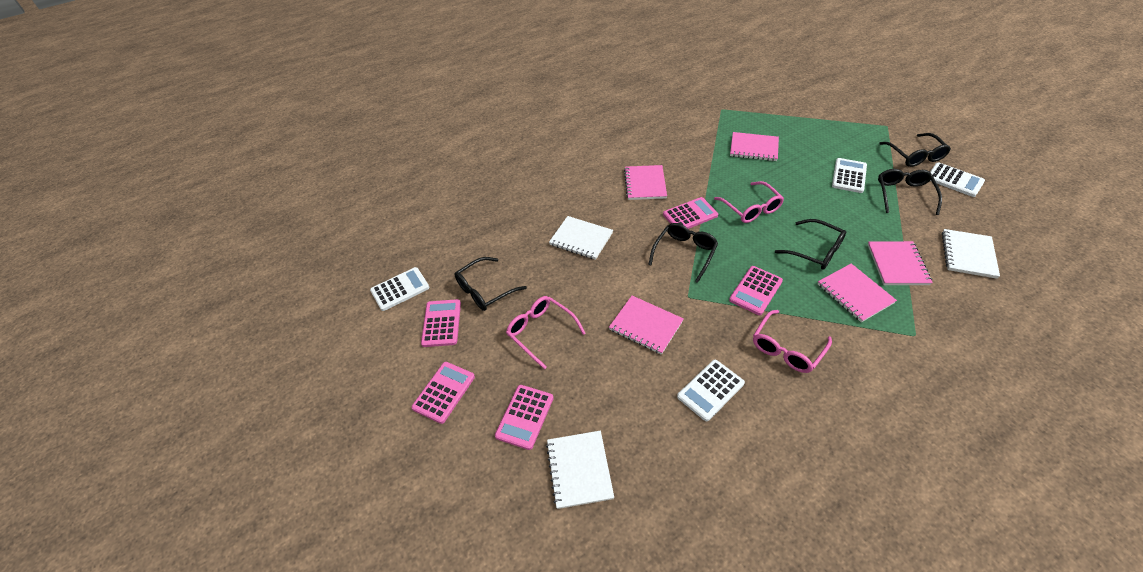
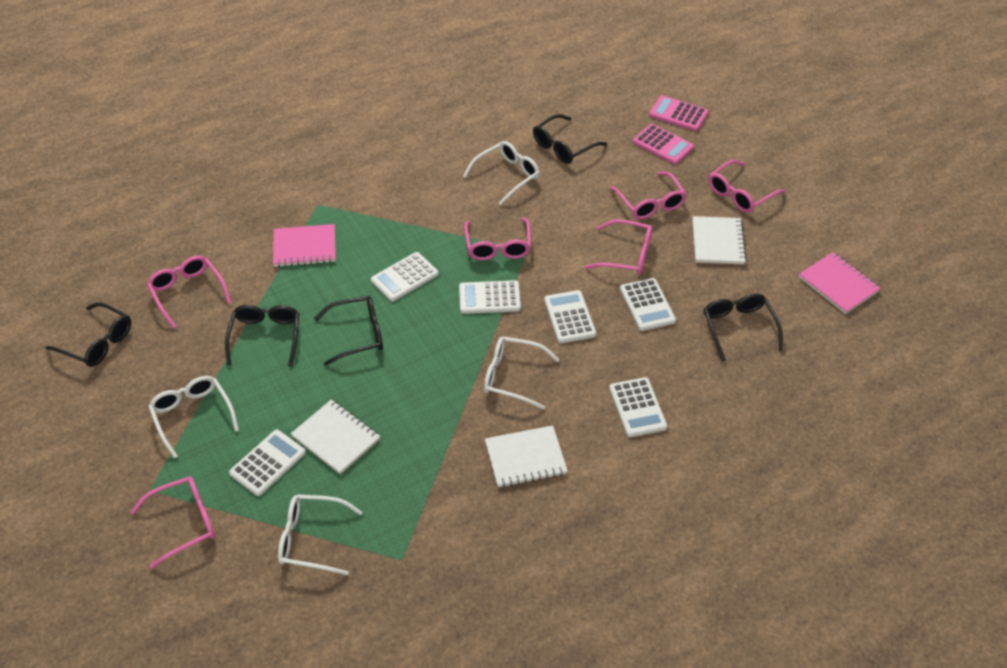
pink calculator: [411,362,475,424] [421,299,461,347] [495,385,554,450] [663,197,718,229] [729,266,783,315] = 5 -> [633,124,694,165] [649,95,709,131] = 2
pink glasses: [506,296,586,369] [714,181,784,223] [753,310,832,373] = 3 -> [130,477,215,569] [147,256,231,329] [464,217,531,260] [584,219,652,275] [610,172,687,219] [709,160,785,213] = 6
pink notebook: [609,296,684,355] [624,165,667,200] [730,132,779,161] [818,264,897,322] [867,241,933,285] = 5 -> [273,224,336,267] [799,252,881,314] = 2
white calculator: [370,267,429,311] [677,360,745,421] [832,158,867,193] [930,162,985,197] = 4 -> [229,430,306,496] [371,252,439,302] [459,280,521,314] [544,290,596,343] [609,377,667,437] [620,278,676,331] = 6
white glasses: none = 0 -> [148,376,239,459] [278,494,363,576] [463,141,540,206] [484,336,560,410] = 4

